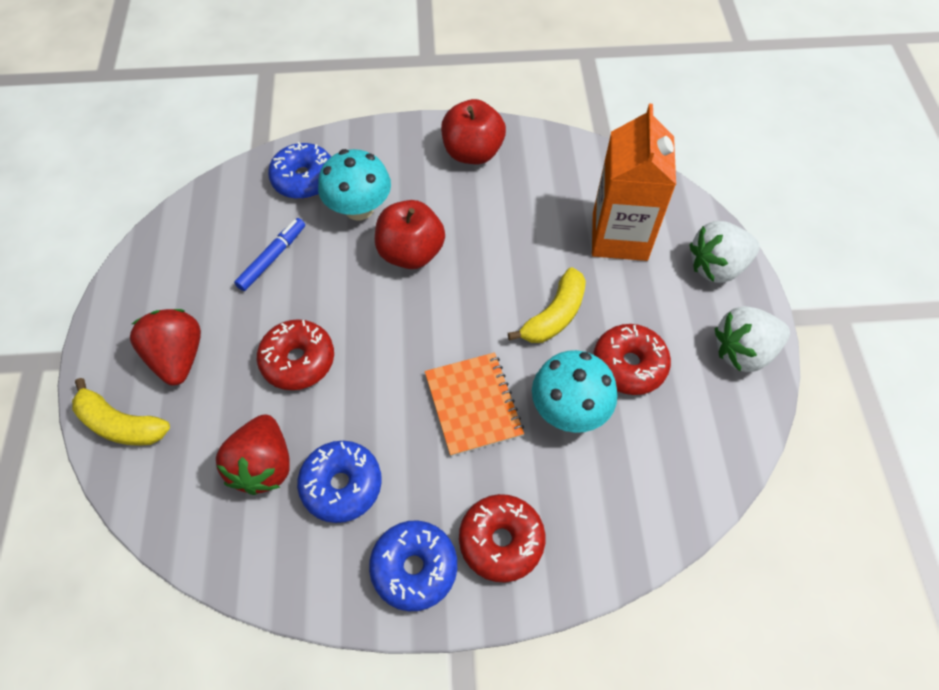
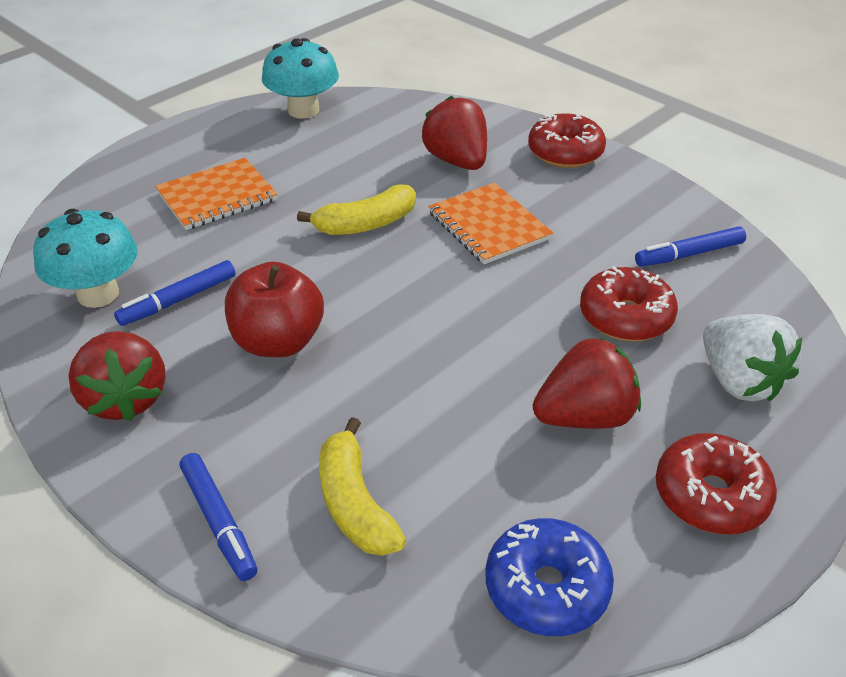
blue donut: [268,142,331,199] [297,441,382,523] [369,520,457,611] = 3 -> [485,518,614,636] = 1
blue marker: [234,218,305,291] = 1 -> [114,260,236,326] [180,453,257,581] [635,227,746,267] = 3
orange carton: [592,104,676,261] = 1 -> none = 0
orange notebook: [425,352,524,456] = 1 -> [155,158,278,230] [428,183,553,264] = 2
red apple: [375,200,445,269] [441,99,506,164] = 2 -> [225,262,324,357] = 1
red strawberry: [130,309,201,386] [216,415,290,495] = 2 -> [68,331,166,421] [422,96,487,170] [533,337,641,429] = 3
white strawberry: [689,221,760,283] [714,306,790,372] = 2 -> [703,314,802,402] = 1

